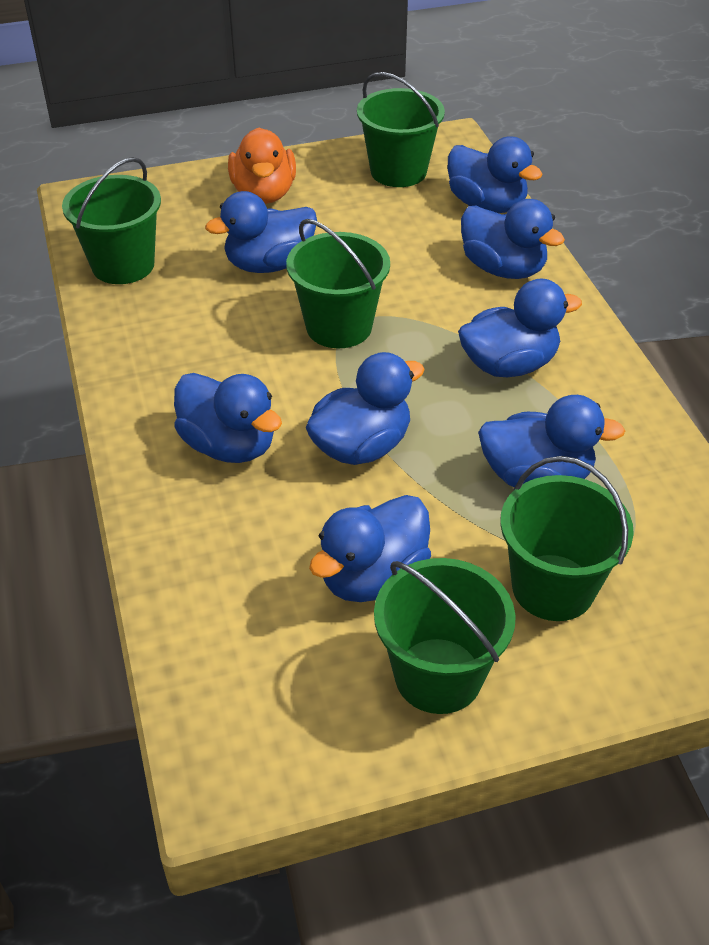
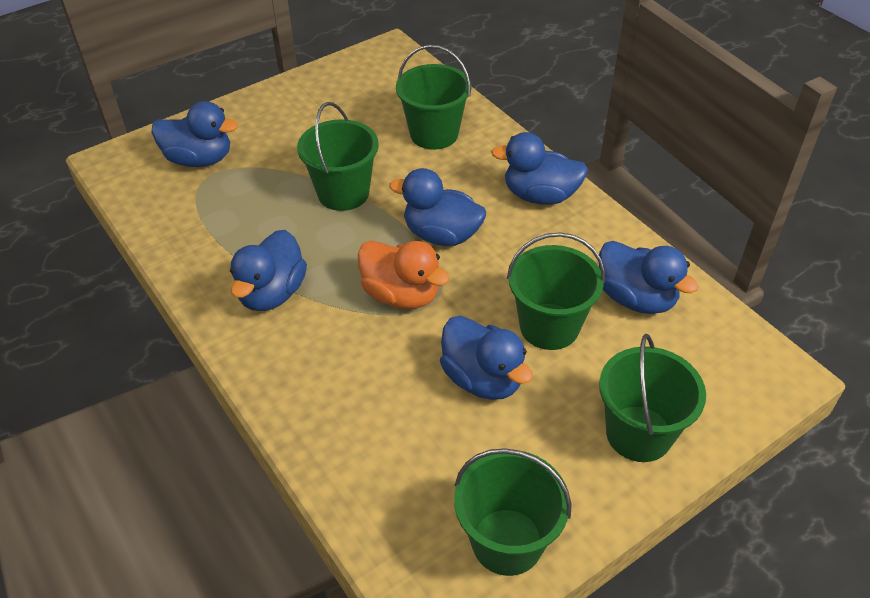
blue duck: [174,373,282,463] [205,191,317,273] [306,352,425,465] [309,495,431,602] [448,136,543,213] [458,279,582,377] [461,199,565,279] [478,395,625,487] = 8 -> [151,101,238,167] [230,230,307,311] [389,168,486,246] [440,316,533,400] [491,132,588,205] [599,241,699,314] = 6

